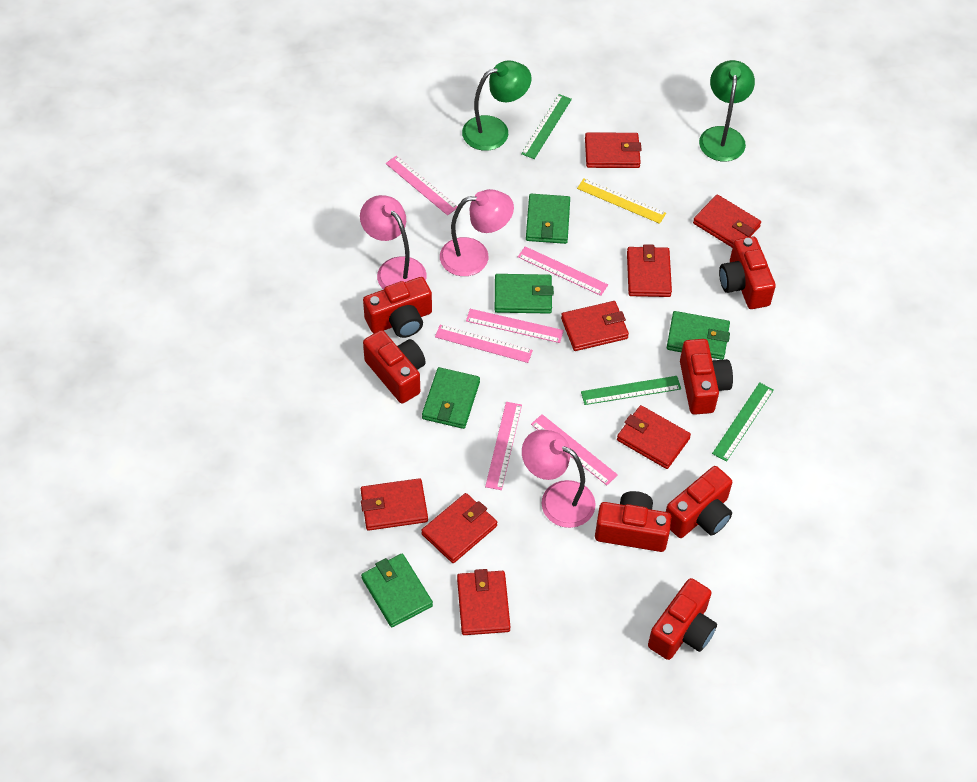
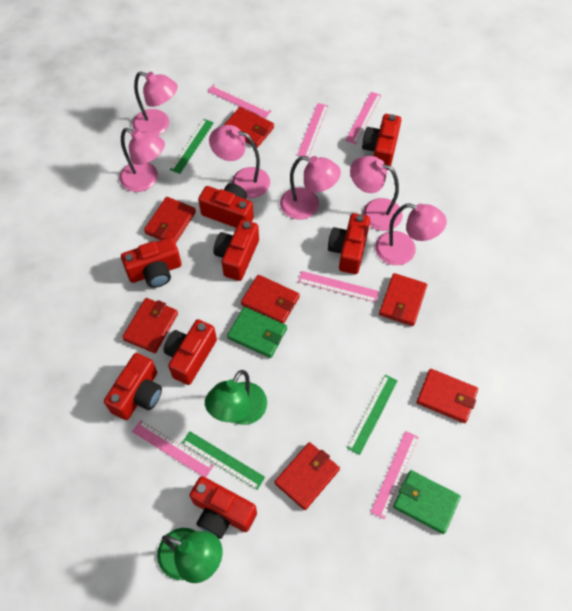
green wallet: [361,554,433,627] [422,367,480,429] [495,274,554,314] [526,194,570,244] [667,311,730,360] = 5 -> [227,307,287,358] [393,470,461,534] = 2
pink lamp: [360,195,426,290] [440,189,514,276] [522,430,596,528] = 3 -> [120,128,165,192] [132,72,178,136] [209,125,270,198] [280,156,341,220] [350,156,403,231] [375,203,447,265] = 6
red camera: [363,277,432,338] [363,330,426,403] [595,491,672,552] [648,578,717,660] [666,466,732,538] [680,339,733,415] [719,237,776,309] = 7 -> [104,353,162,420] [121,237,182,288] [164,319,217,385] [189,476,257,539] [198,183,254,228] [213,220,259,281] [328,213,370,274] [362,114,401,170] = 8
red wallet: [361,478,428,531] [421,493,497,563] [457,569,511,635] [561,301,629,351] [585,133,641,168] [617,405,691,469] [627,244,672,297] [693,194,761,248] = 8 -> [122,298,178,353] [144,197,196,243] [224,107,274,148] [241,275,300,324] [275,442,340,510] [379,273,427,326] [416,369,478,423] = 7
yellow ruler: [577,178,666,224] = 1 -> none = 0

